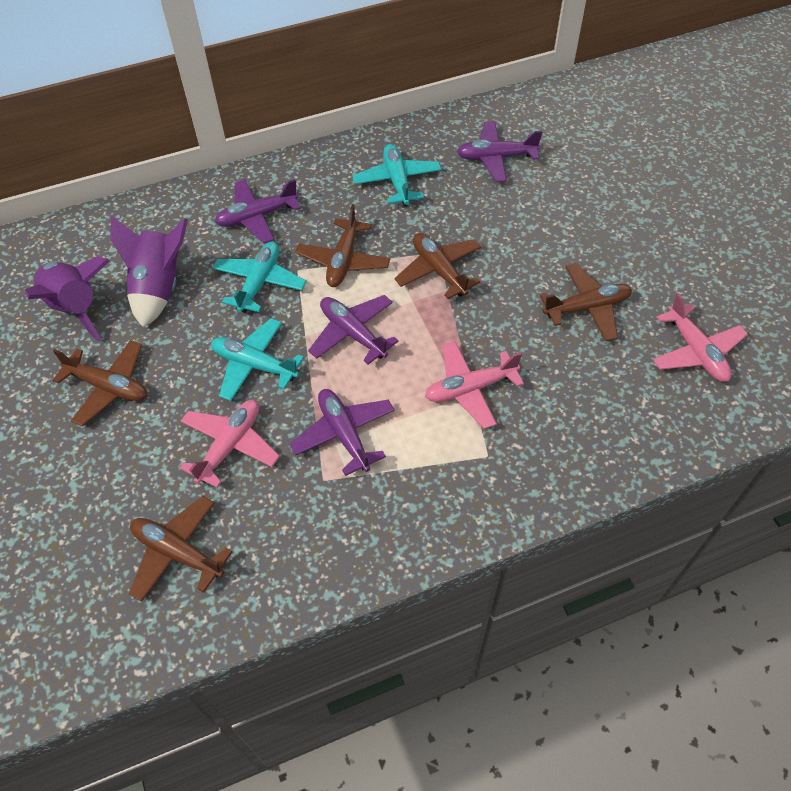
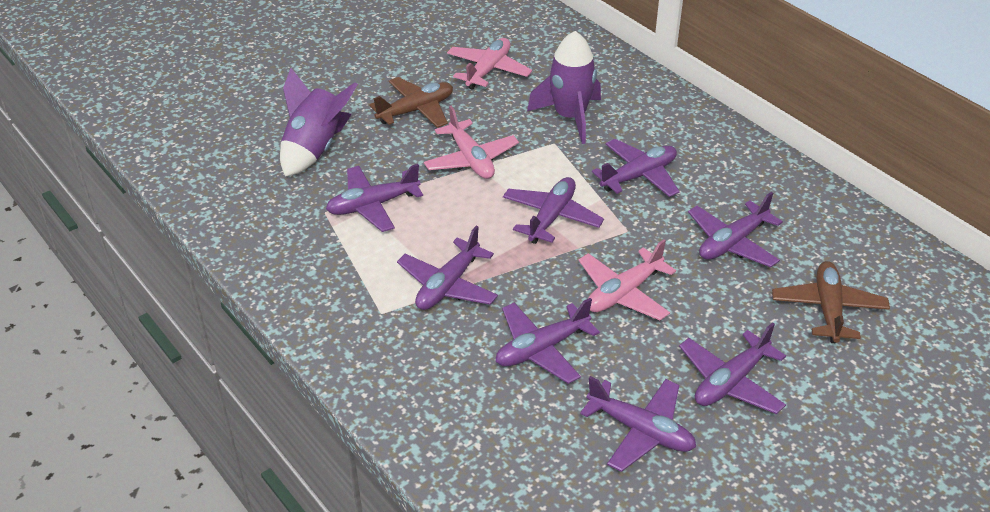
brown plane: [53,340,147,426] [129,496,232,602] [295,204,390,287] [394,233,481,299] [540,263,632,341] = 5 -> [369,77,453,128] [772,261,890,343] = 2
purple plane: [215,179,301,244] [290,389,395,476] [308,295,399,365] [457,121,542,182] = 4 -> [326,164,423,232] [397,226,498,310] [496,298,600,384] [503,177,604,244] [580,376,696,472] [592,139,680,197] [679,322,786,414] [688,192,783,267] = 8
turquoise plane: [211,318,304,401] [212,242,307,313] [352,144,442,206] = 3 -> none = 0

